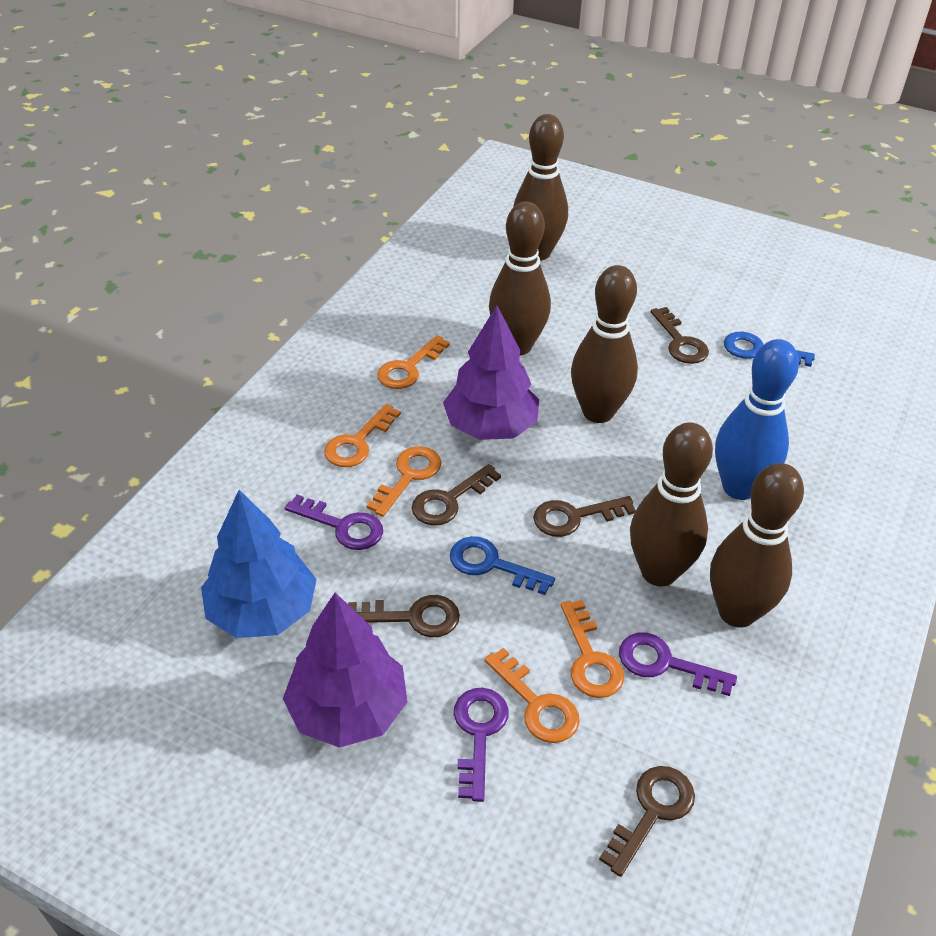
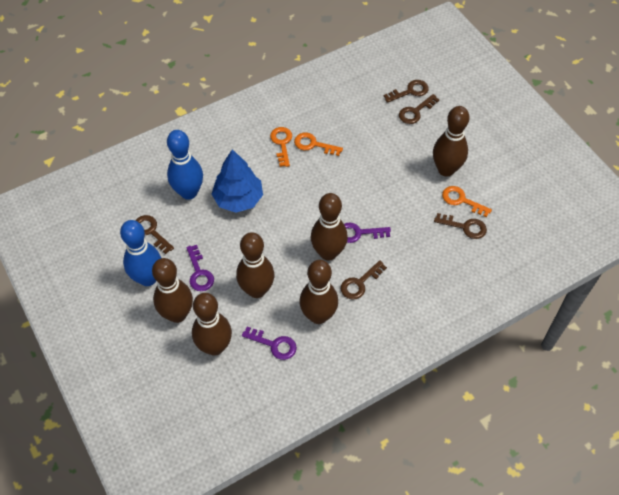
blue bowling pin: [715,339,799,500] = 1 -> [120,220,161,286] [167,130,203,200] = 2
blue key: [450,536,555,595] [724,332,815,367] = 2 -> none = 0
brown bowling pin: [489,202,551,356] [513,114,568,261] [571,265,638,423] [630,422,713,586] [710,463,804,628] = 5 -> [152,258,193,323] [192,293,232,356] [236,232,274,298] [299,260,338,324] [311,193,348,261] [433,106,470,177] = 6
orange key: [324,404,401,467] [367,446,441,517] [377,335,450,389] [484,648,580,743] [561,600,624,698] = 5 -> [270,127,292,167] [294,132,343,156] [442,186,492,217] = 3
purple tree: [283,592,408,748] [443,305,539,440] = 2 -> none = 0

